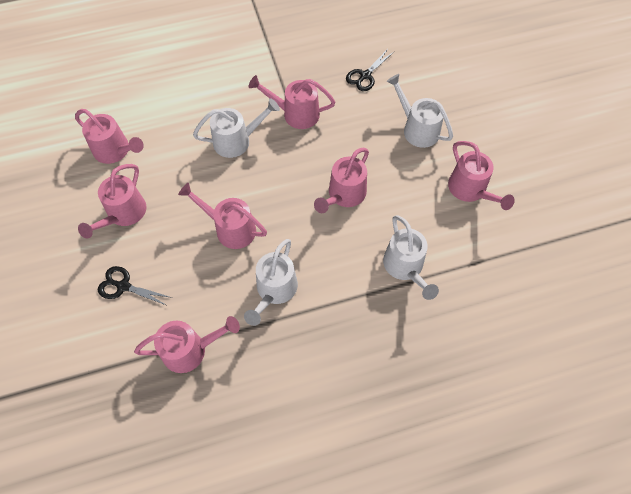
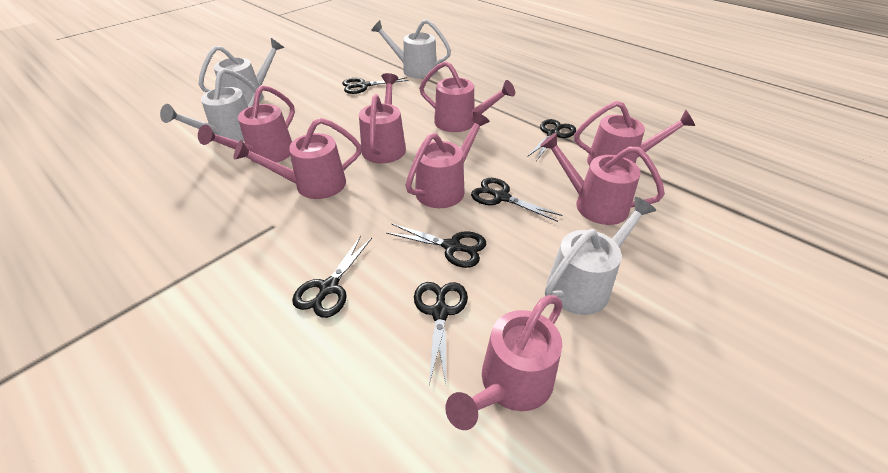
black scissors: [98,266,172,306] [346,49,394,91] = 2 -> [292,236,372,318] [342,77,409,94] [386,224,486,268] [414,282,468,384] [471,178,563,222] [527,119,576,161] = 6
pink watering can: [75,109,144,164] [78,164,147,239] [134,316,240,373] [178,183,267,249] [248,75,335,129] [314,148,369,213] [448,141,515,210] = 7 -> [198,85,295,163] [233,118,362,199] [359,73,406,163] [405,112,490,208] [419,61,515,132] [445,295,563,430] [540,132,665,225] [574,101,695,166] = 8

